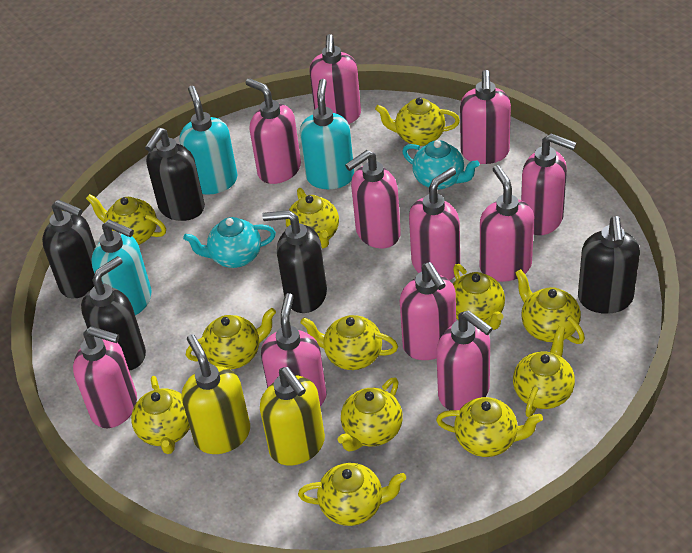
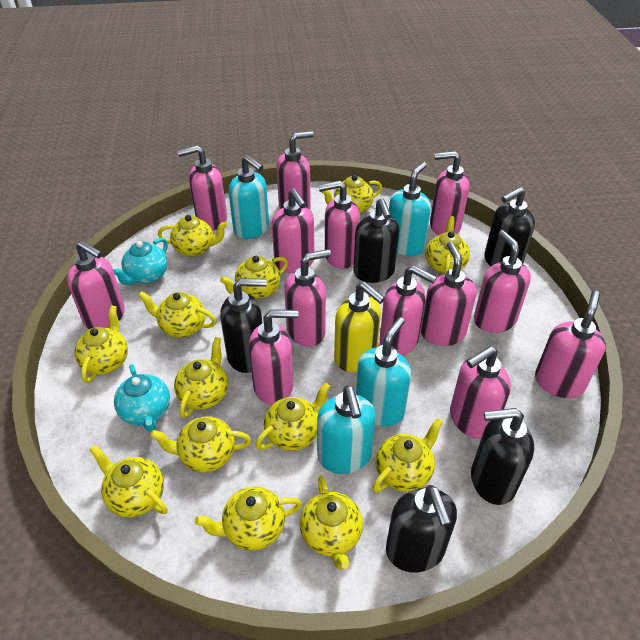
pink soap dispenser: [73,326,137,428] [246,78,301,184] [261,293,327,406] [309,34,361,124] [345,150,401,248] [400,262,456,360] [409,167,460,280] [436,310,493,410] [460,70,511,164] [480,165,534,282] [521,134,576,235] = 11 -> [67,241,125,329] [177,145,227,230] [249,310,298,405] [272,189,314,273] [277,131,314,209] [284,249,331,347] [318,181,360,269] [380,265,437,356] [421,242,476,346] [430,151,469,235] [450,346,511,439] [474,230,531,333] [535,291,606,398] = 13
turquoise soap dispenser: [91,220,152,315] [180,86,238,195] [300,79,354,189] = 3 -> [228,155,269,239] [317,386,376,474] [356,317,411,426] [389,162,431,256] = 4
yellow soap dispenser: [182,334,250,454] [260,367,325,466] = 2 -> [334,282,385,372] = 1
yellow teapot: [86,194,166,245] [131,376,190,454] [186,308,276,369] [286,188,339,248] [298,463,406,526] [300,315,398,370] [338,378,403,451] [375,98,460,146] [436,397,543,457] [453,264,505,330] [513,326,575,417] [515,269,585,344] = 12 -> [74,306,128,383] [89,445,168,518] [138,291,217,338] [150,416,251,472] [158,215,228,257] [174,337,228,418] [195,487,302,551] [220,256,288,299] [255,383,331,451] [300,476,363,570] [322,175,382,213] [372,418,443,493] [425,216,470,275] = 13

